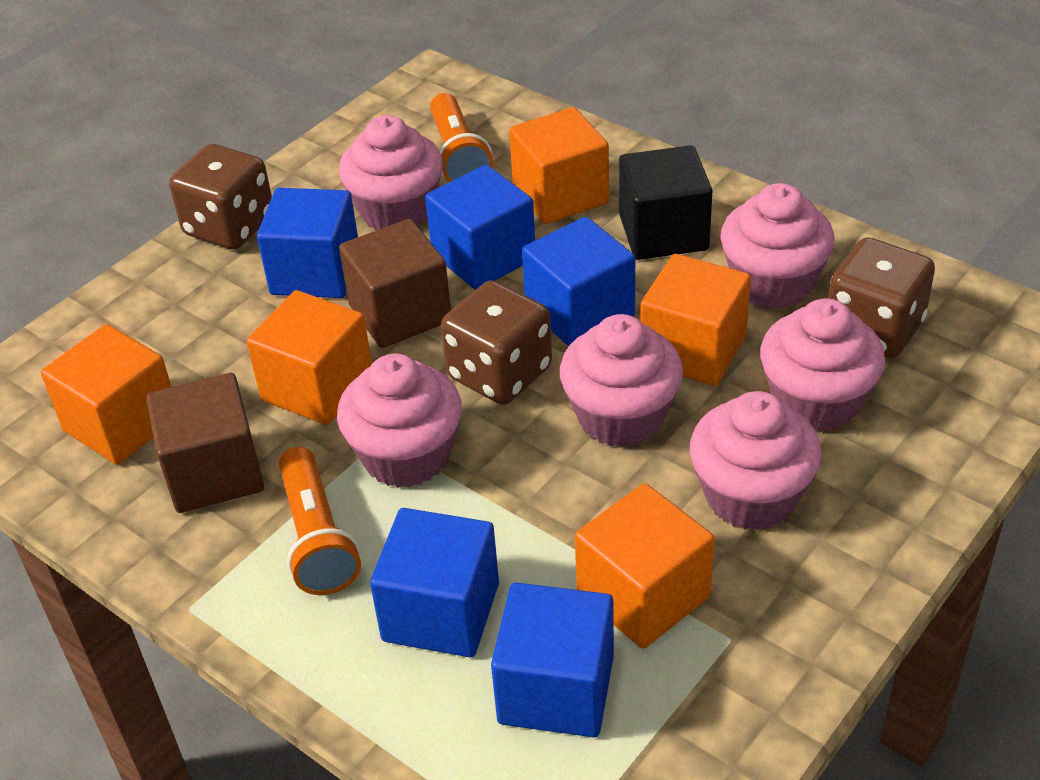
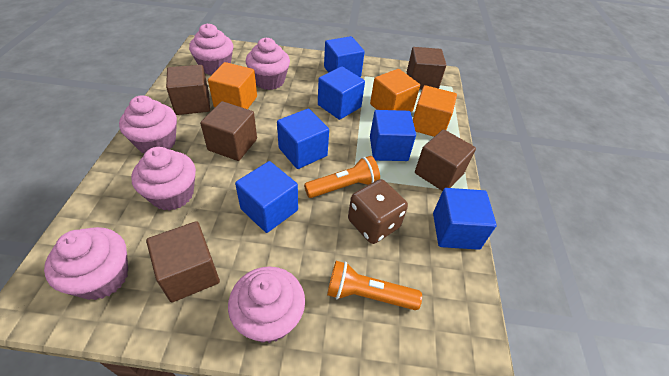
black cube: [619,145,712,260] = 1 -> none = 0
blue cube: [257,188,358,298] [370,508,499,657] [425,165,535,290] [491,583,614,737] [522,217,635,347] = 5 -> [235,161,298,233] [277,109,329,169] [318,66,365,120] [324,36,365,77] [370,110,416,161] [433,188,497,250] = 6
brown cube: [146,373,264,513] [339,219,451,348] = 2 -> [146,221,220,303] [166,65,210,115] [200,101,257,161] [407,47,446,90] [415,129,476,191] = 5
brown dice: [169,144,272,249] [441,280,552,405] [828,237,935,358] = 3 -> [348,179,408,244] = 1
orange cube: [41,324,172,465] [246,290,372,425] [509,107,609,224] [575,483,715,649] [640,254,751,386] = 5 -> [208,62,257,109] [370,69,420,112] [413,85,457,137] = 3

